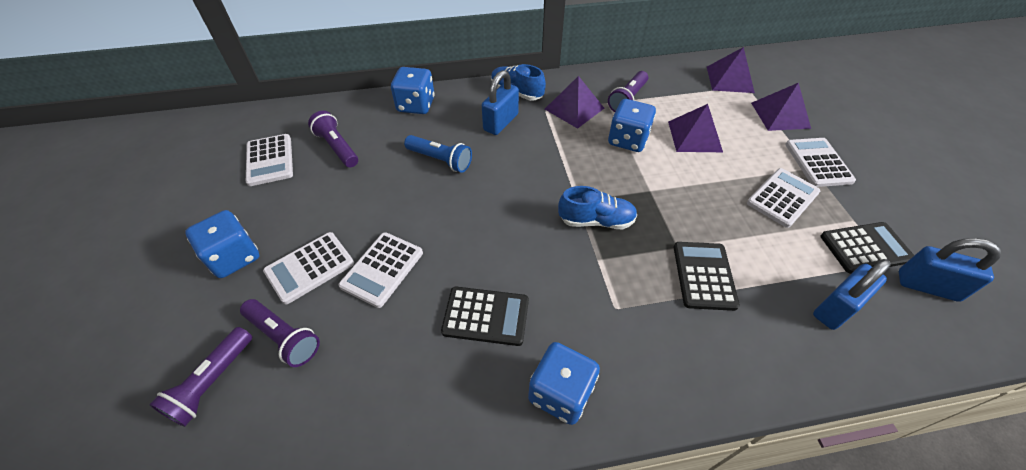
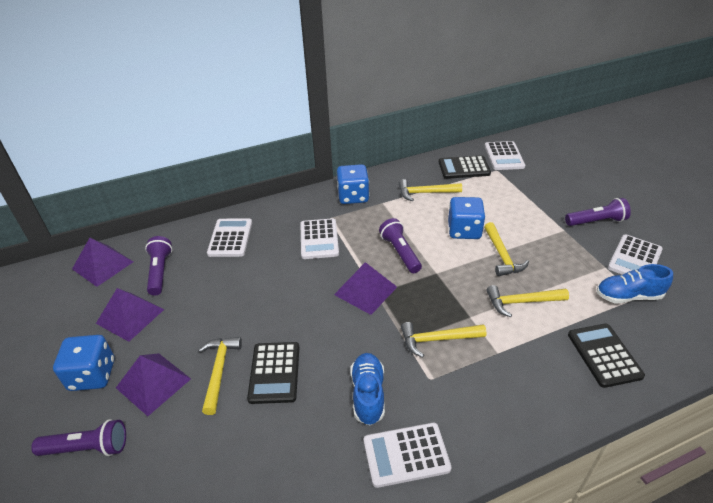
blue dice: [185,210,259,278] [391,67,435,114] [528,342,600,425] [608,99,656,152] = 4 -> [53,335,114,391] [337,164,369,204] [448,197,485,239] = 3
blue flashlight: [404,135,472,173] = 1 -> none = 0
blue padlock: [482,70,519,135] [813,259,891,330] [899,238,1001,302] = 3 -> none = 0
yellow hammer: none = 0 -> [198,337,242,415] [399,179,462,201] [401,322,486,358] [484,222,529,276] [487,285,569,317] = 5

